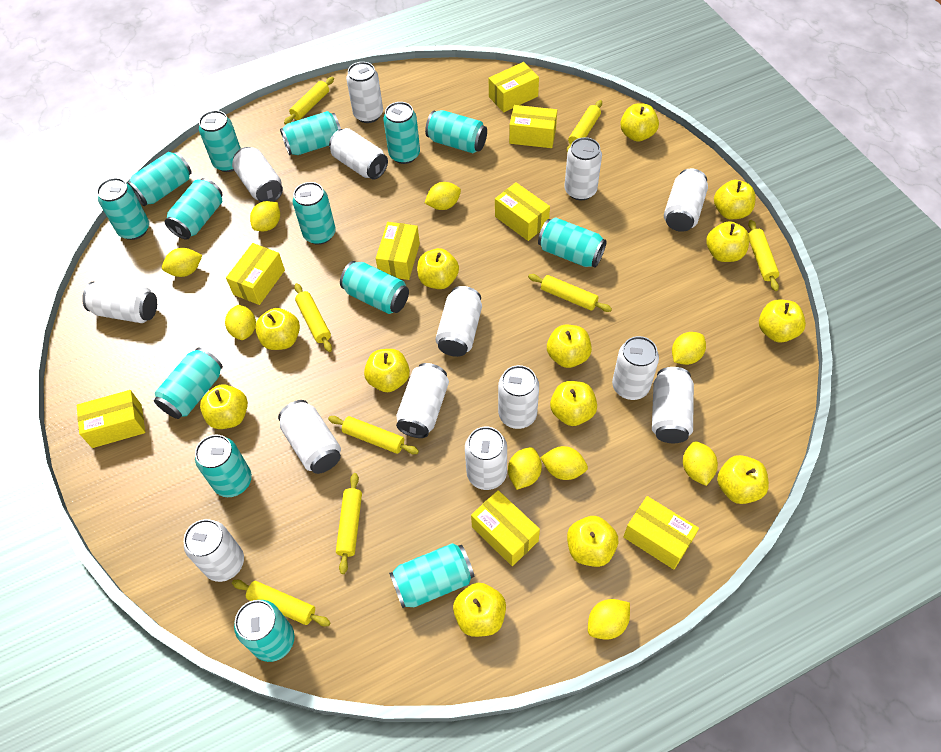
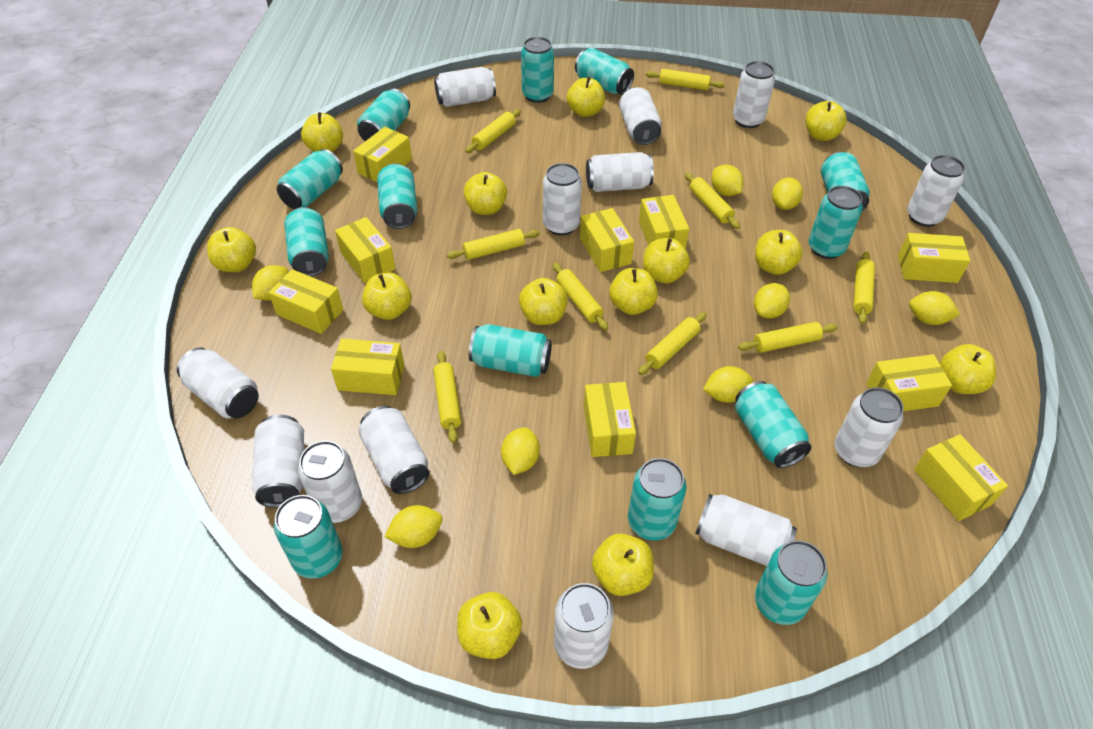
turquoise can: [97,178,149,240] [127,152,192,206] [154,348,223,419] [165,178,223,240] [195,434,252,497] [199,110,241,172] [234,600,295,662] [280,111,341,155] [292,182,336,245] [340,261,409,314] [383,102,420,164] [389,543,474,608] [425,110,487,153] [538,217,607,268] = 14 -> [274,495,343,579] [277,149,343,209] [284,207,329,277] [357,89,410,141] [377,164,418,229] [469,324,552,377] [521,37,554,103] [575,48,634,95] [628,458,687,540] [735,381,811,468] [755,540,828,625] [809,186,863,259] [821,152,870,211] = 13
white can: [82,280,157,323] [184,519,244,582] [232,147,283,203] [278,400,341,474] [329,128,388,180] [346,62,383,123] [396,363,449,438] [435,286,482,357] [465,427,507,490] [498,365,539,429] [564,137,602,200] [612,336,659,400] [652,367,694,443] [664,168,708,232] = 14 -> [177,347,259,419] [252,415,304,508] [298,441,362,523] [359,406,430,494] [434,67,496,107] [543,163,582,236] [554,583,614,669] [586,152,654,192] [619,87,662,145] [695,494,797,566] [733,61,775,128] [835,387,904,467] [907,155,965,227] = 13
yellow box: [77,390,145,448] [226,243,285,305] [376,222,420,280] [471,490,540,566] [489,62,539,112] [495,182,550,241] [509,105,557,148] [623,496,699,570] = 8 -> [268,269,343,334] [331,339,404,395] [335,217,395,283] [353,127,412,182] [580,208,634,272] [584,382,636,457] [639,195,689,249] [866,354,952,411] [898,233,970,283] [914,434,1008,521] = 10
yellow lemon: [162,248,202,277] [225,305,256,340] [250,201,280,231] [425,182,461,210] [508,447,542,490] [540,446,588,480] [588,599,630,639] [672,332,706,365] [683,441,718,486] = 9 -> [252,265,289,301] [384,505,443,548] [501,427,540,475] [703,366,753,403] [711,165,744,196] [754,283,790,318] [772,178,803,210] [909,291,960,325] = 8
yellow rolling pin: [232,580,331,627] [284,77,334,125] [294,283,332,352] [328,416,419,454] [336,473,362,574] [528,274,612,312] [567,100,602,153] [748,220,779,291] = 8 -> [433,351,461,443] [447,229,540,260] [466,109,521,153] [553,263,608,330] [638,312,707,375] [646,69,725,90] [685,173,740,229] [738,322,837,353] [853,252,875,324] = 9

